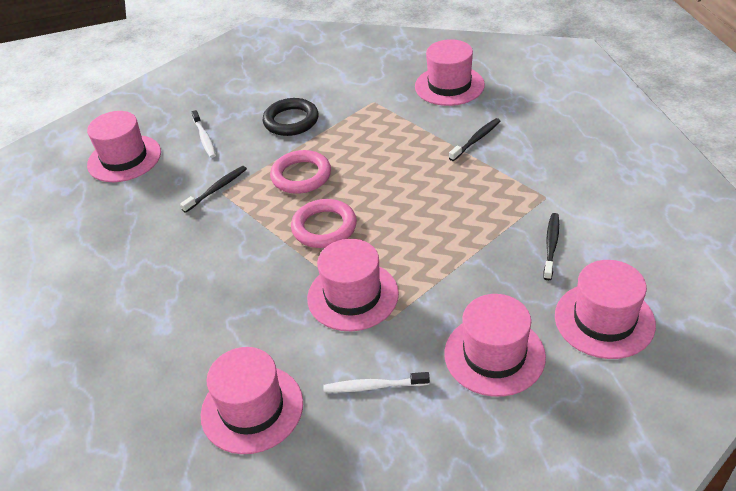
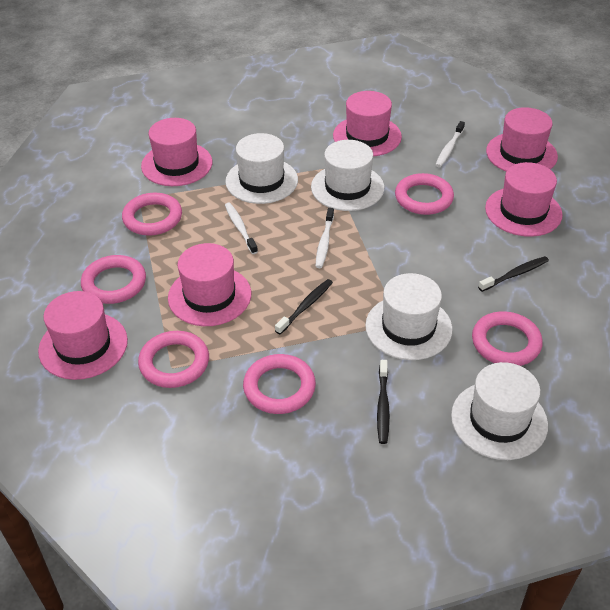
black ring: [263,98,318,136] = 1 -> none = 0
pink ring: [270,150,331,194] [291,199,357,248] = 2 -> [81,255,146,304] [122,193,182,236] [138,331,209,388] [243,354,316,414] [395,173,454,215] [472,311,543,366] = 6
white hat: none = 0 -> [225,133,298,204] [311,140,384,211] [365,273,453,360] [451,362,548,460] = 4
white toothbrush: [192,110,216,158] [323,372,430,393] = 2 -> [225,203,258,254] [315,208,334,268] [435,121,465,167] = 3

